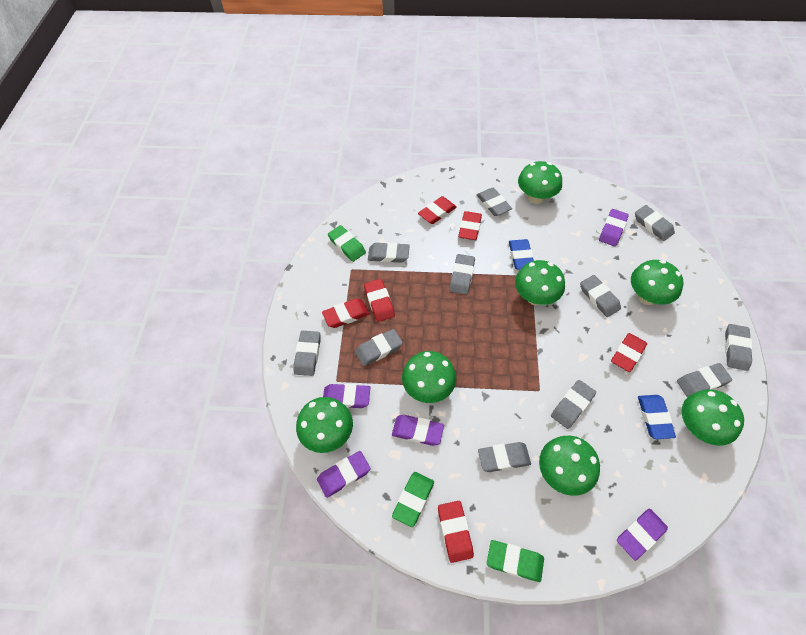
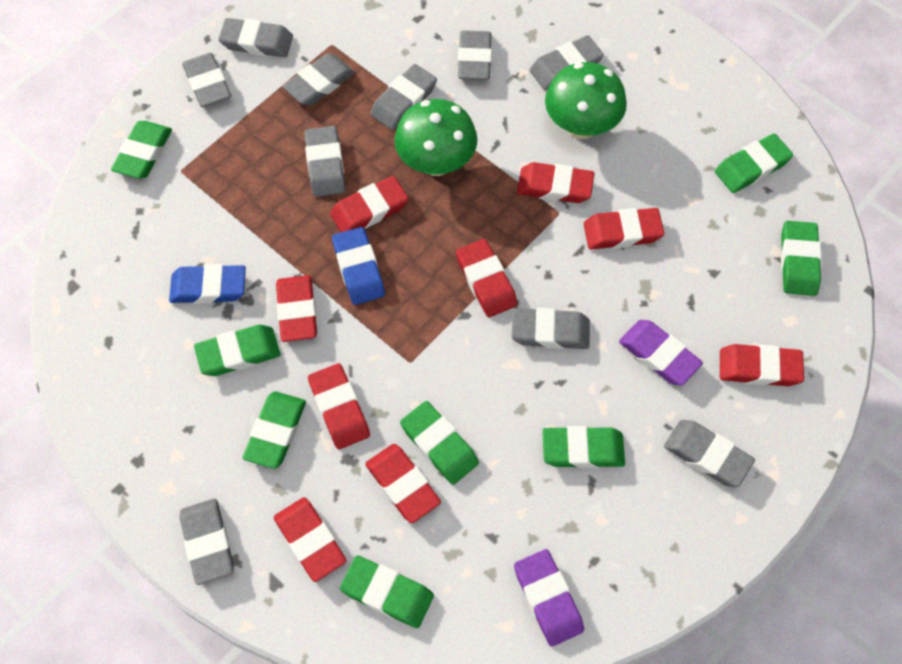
green eraser: [328,225,366,262] [392,472,434,527] [487,540,544,582] = 3 -> [111,121,172,179] [194,325,281,376] [243,391,306,469] [340,555,434,628] [400,401,479,485] [542,426,625,468] [715,133,793,193] [781,221,822,296] = 8
green mushroom: [296,397,353,453] [402,351,456,403] [515,260,565,305] [518,161,562,204] [539,436,600,496] [631,260,683,305] [682,389,744,446] = 7 -> [394,99,477,176] [545,62,627,139] = 2
grey eraser: [293,331,320,376] [355,329,403,366] [368,242,410,263] [449,254,475,295] [477,188,512,216] [478,442,531,472] [551,380,596,429] [580,275,621,317] [635,205,675,241] [677,363,732,397] [725,324,753,371] = 11 -> [180,499,234,585] [182,53,231,107] [218,18,293,57] [283,53,355,106] [304,126,345,197] [370,64,437,130] [458,30,492,80] [512,308,590,349] [530,35,604,90] [664,420,755,487] = 10
purple eraser: [317,451,371,498] [323,384,371,408] [392,415,444,446] [599,209,629,246] [617,508,668,561] = 5 -> [514,549,584,647] [619,320,703,386] = 2
red eraser: [322,298,369,328] [364,279,395,322] [418,196,456,224] [438,501,474,563] [458,211,482,240] [611,333,647,372] = 6 -> [274,497,346,582] [276,275,317,342] [308,363,370,449] [330,176,408,232] [365,444,441,523] [456,239,517,317] [517,162,595,203] [584,208,664,250] [720,344,804,386] = 9

